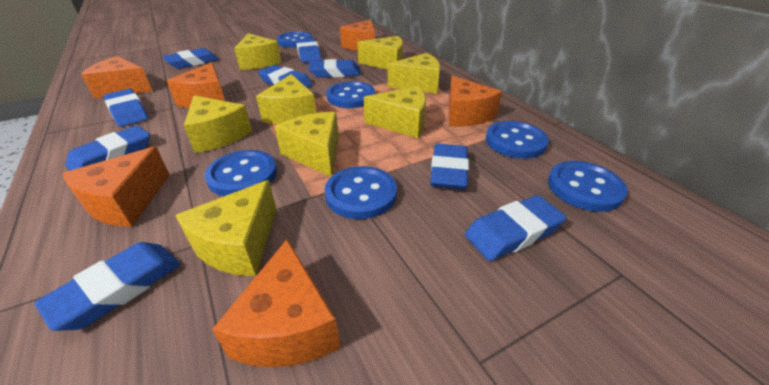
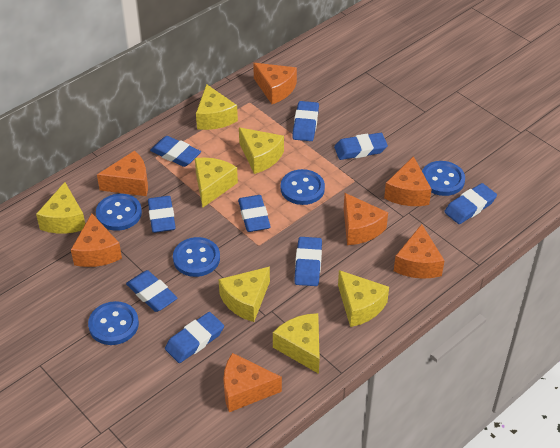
blue button: [205,150,277,196] [277,32,313,48] [325,166,397,219] [326,81,375,108] [486,121,549,159] [548,161,628,212] = 6 -> [88,301,139,345] [96,194,142,231] [173,237,220,277] [281,169,325,205] [422,161,465,196] = 5
orange cheese: [63,147,170,227] [81,56,152,98] [167,62,225,108] [212,239,340,367] [340,20,375,51] [449,76,502,127] = 6 -> [71,213,122,267] [97,150,148,196] [223,353,282,412] [253,63,297,104] [344,193,388,245] [384,156,432,206] [394,224,445,279] = 7
yellow cheese: [175,180,277,276] [184,95,252,153] [234,33,282,70] [256,74,316,124] [275,112,339,177] [357,36,403,70] [364,86,426,138] [388,53,440,94] = 8 -> [36,182,85,234] [195,157,238,208] [196,84,238,130] [219,266,270,322] [239,127,284,174] [273,313,320,374] [338,270,389,327] = 7

